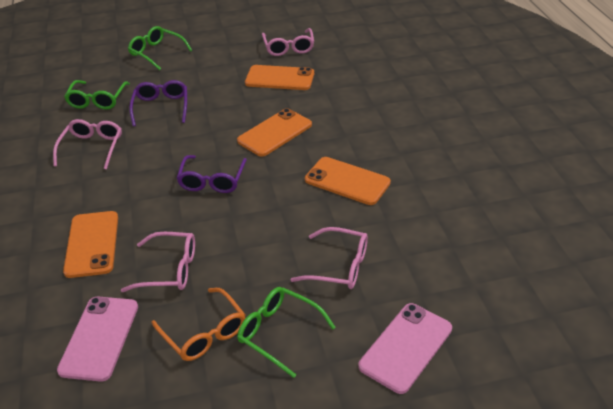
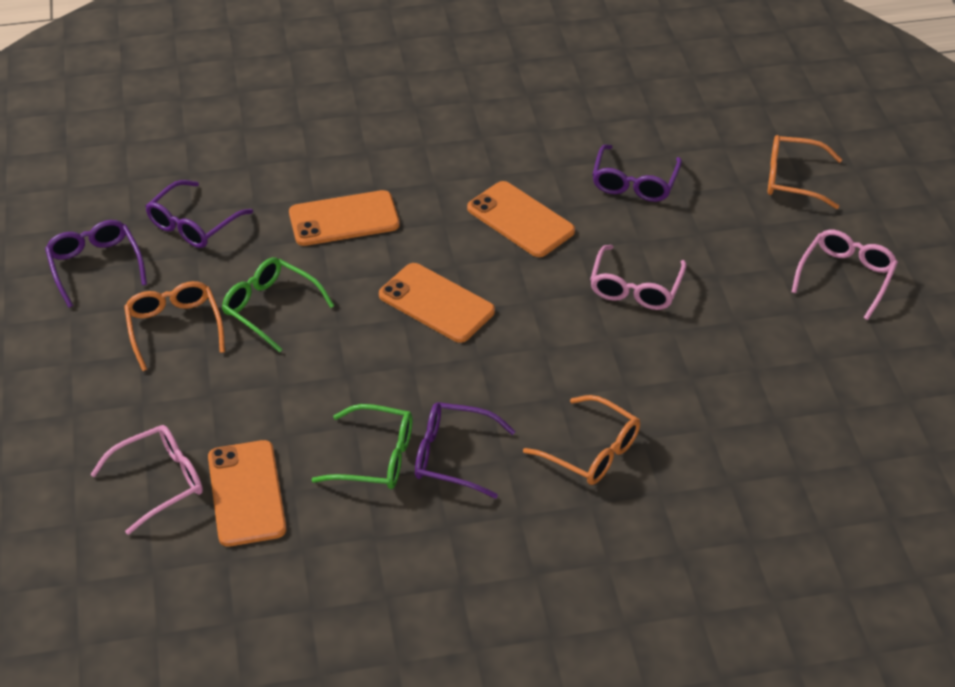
green glasses: [64,80,130,109] [128,26,192,70] [237,287,336,378] = 3 -> [222,257,334,353] [311,404,412,489] = 2
orange glasses: [151,288,246,361] = 1 -> [124,281,225,371] [523,395,640,485] [768,135,842,209] = 3
pink glasses: [53,119,122,170] [121,232,195,292] [262,28,314,56] [290,227,368,289] = 4 -> [90,425,203,535] [590,245,687,310] [792,230,898,320] = 3
pink phone: [57,297,138,382] [359,303,452,394] = 2 -> none = 0
purple glasses: [129,80,187,127] [177,155,247,193] = 2 -> [45,220,147,308] [145,180,253,248] [415,402,515,499] [592,144,682,202] = 4

